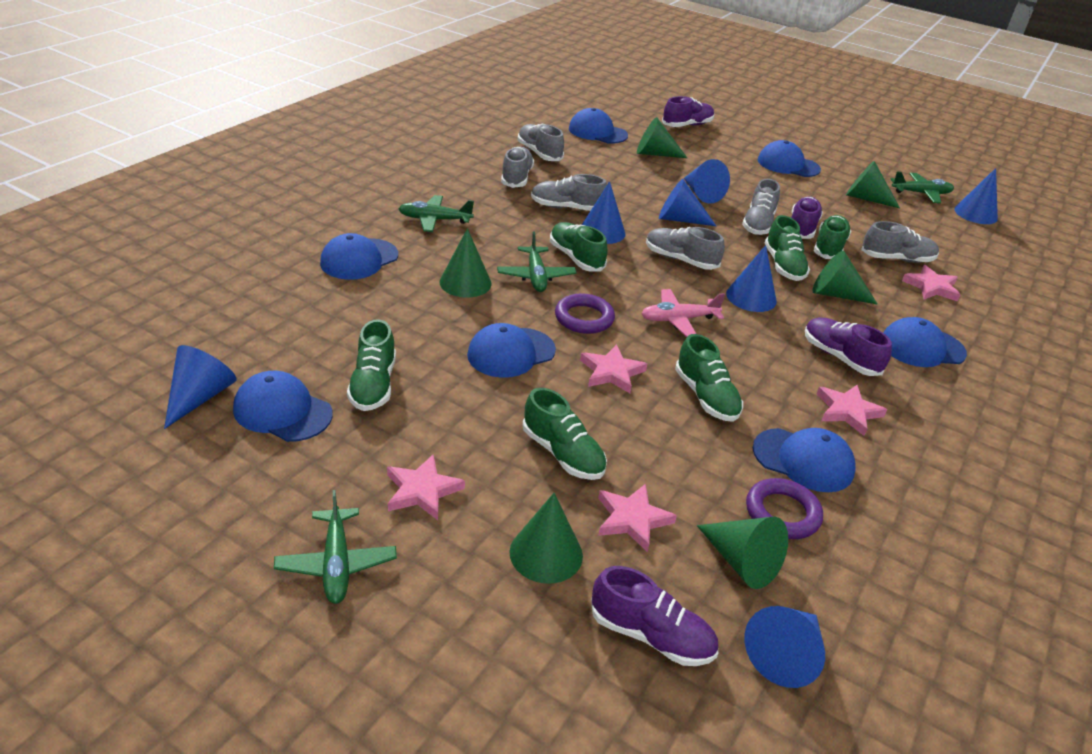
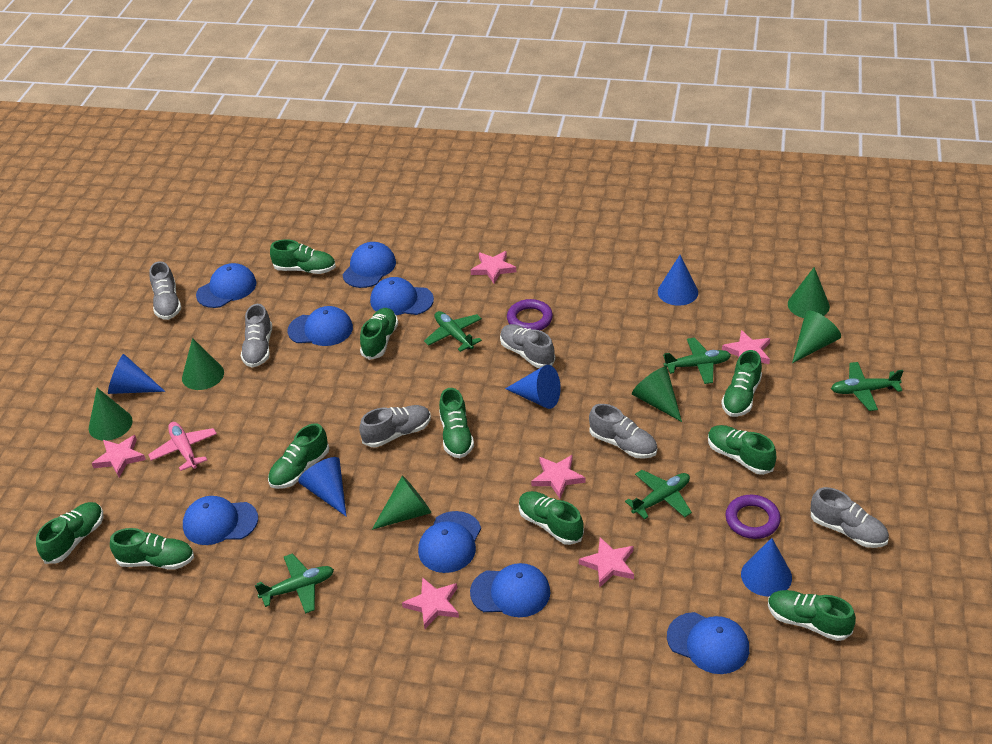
blue cap: [233,371,333,442] [320,233,398,280] [467,323,556,378] [569,108,628,144] [753,428,856,492] [758,140,821,177] [883,317,967,367] = 7 -> [183,496,258,545] [196,263,256,308] [288,306,353,346] [343,242,396,288] [370,277,434,315] [418,511,481,573] [470,563,550,617] [667,612,749,674] = 8
blue cone: [164,345,237,429] [582,181,626,244] [659,179,716,226] [684,159,730,204] [726,245,777,312] [745,606,825,688] [954,168,998,224] = 7 -> [108,354,165,394] [298,457,346,516] [505,365,561,409] [658,255,698,306] [741,538,792,597] = 5
green plane: [274,490,397,604] [398,195,474,232] [497,232,576,292] [890,172,954,203] = 4 -> [255,553,334,614] [424,311,482,352] [625,470,692,519] [663,338,731,384] [831,362,903,411] = 5
green shoe: [347,319,396,411] [523,388,607,480] [550,222,607,272] [675,334,743,422] [765,215,810,281] [814,215,851,259] = 6 -> [36,502,103,564] [110,528,194,570] [268,423,329,489] [270,239,336,274] [360,308,398,360] [439,388,474,458] [519,491,584,545] [708,425,776,475] [721,350,762,417] [768,590,856,641] = 10
pink star: [387,454,465,520] [580,344,647,393] [598,484,677,552] [817,385,887,436] [902,265,961,302] = 5 -> [92,435,146,477] [402,577,459,629] [471,251,516,284] [531,455,586,499] [579,537,634,587] [722,330,770,364] = 6
purple shoe: [591,566,718,666] [662,96,714,127] [791,196,823,239] [805,317,892,376] = 4 -> none = 0

